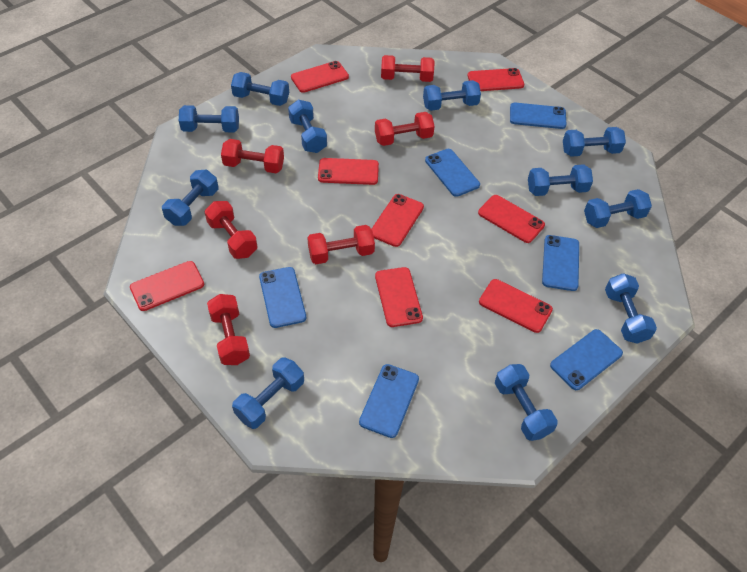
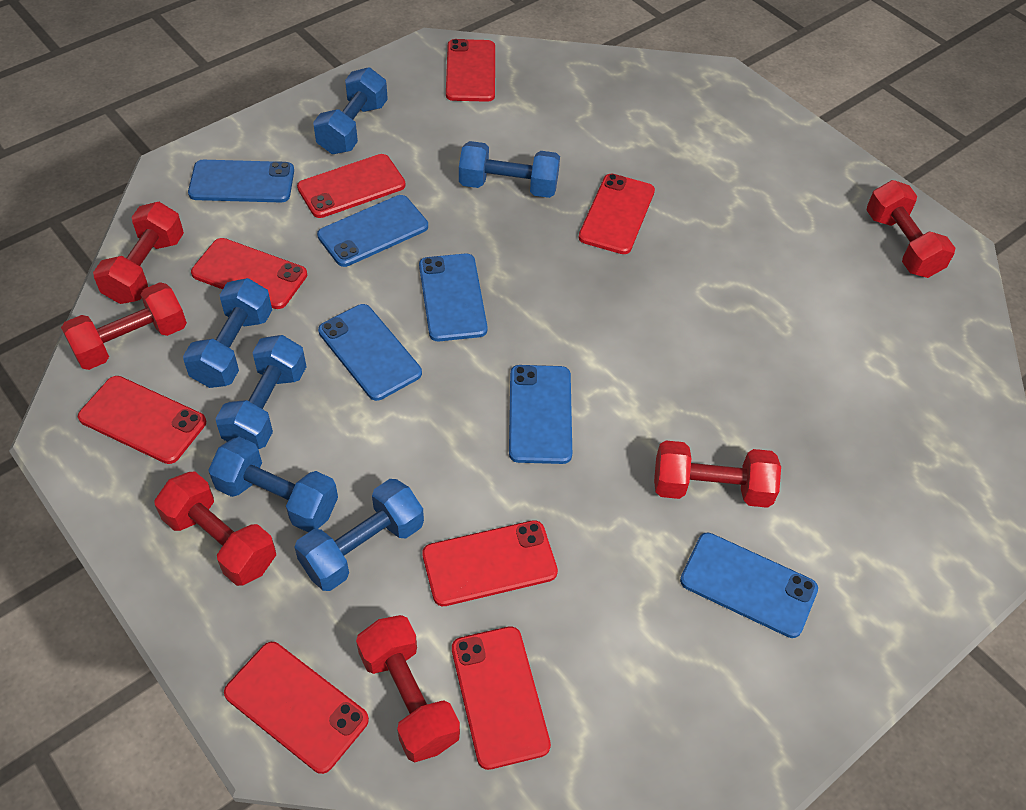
blue dumbbell: [162,169,218,226] [179,105,239,132] [231,72,289,106] [232,357,304,429] [288,100,327,153] [423,80,481,111] [495,364,558,441] [528,164,593,196] [563,127,626,157] [584,189,652,228] [605,273,657,344] = 11 -> [183,278,272,388] [208,437,338,532] [215,335,307,449] [294,479,424,591] [313,67,388,154] [459,141,560,198] = 6

